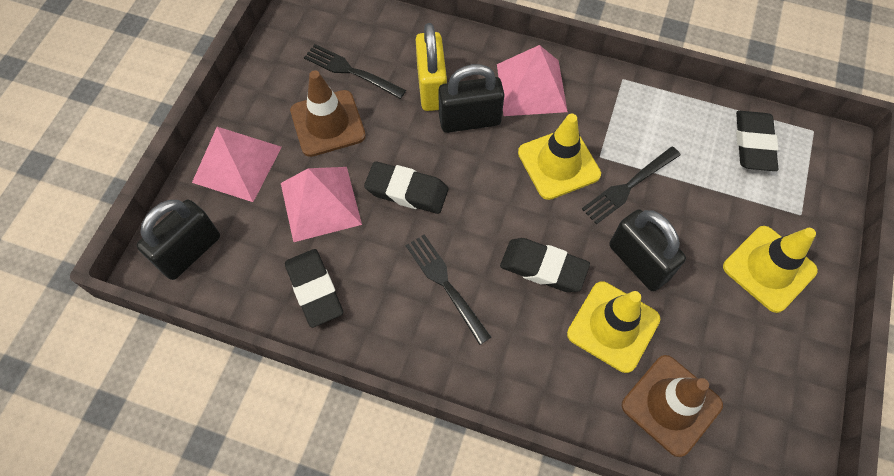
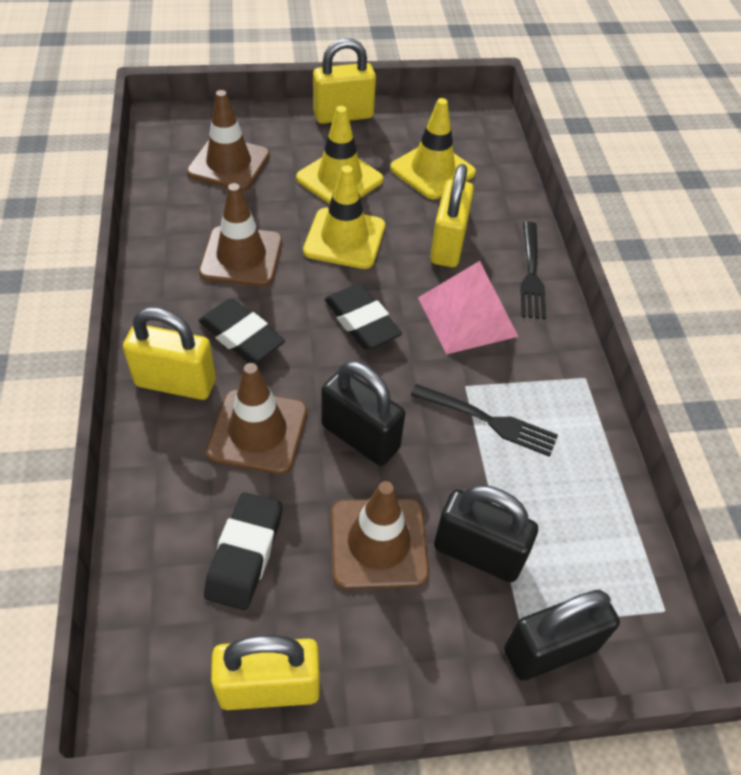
black eraser: [285,249,343,328] [364,161,448,214] [500,238,590,292] [736,111,779,171] = 4 -> [198,299,285,363] [204,492,283,610] [325,284,402,350] = 3
black fork: [304,44,406,99] [406,234,491,345] [582,146,681,224] = 3 -> [411,384,558,457] [520,222,546,319] = 2
brown traffic cone: [290,70,366,157] [622,355,723,457] = 2 -> [187,90,270,191] [199,183,282,287] [206,363,307,474] [331,481,429,589] = 4
pink pyramid: [192,127,282,202] [281,167,362,242] [497,45,568,116] = 3 -> [418,261,519,354] = 1
yellow padlock: [416,23,447,111] = 1 -> [123,307,216,400] [211,635,320,710] [313,38,376,124] [430,164,474,267] = 4

